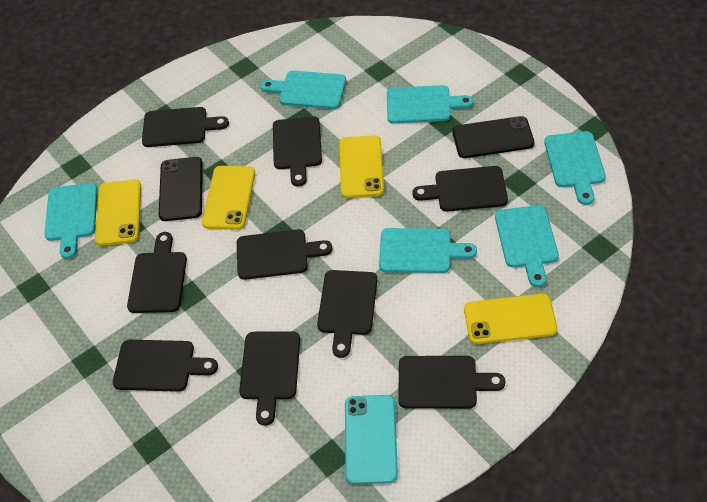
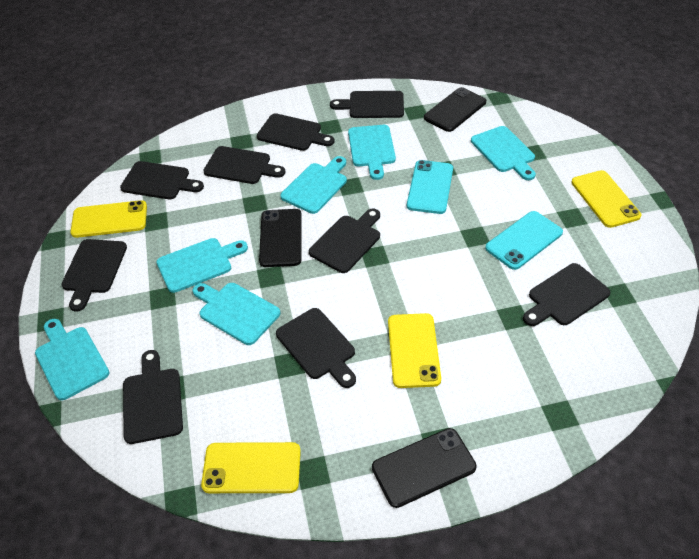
black phone: [159,157,203,221] [452,116,534,158] = 2 -> [259,209,302,267] [372,428,477,508] [424,87,486,132] = 3
turquoise phone: [345,395,398,484] = 1 -> [407,160,453,214] [485,211,563,270] = 2

